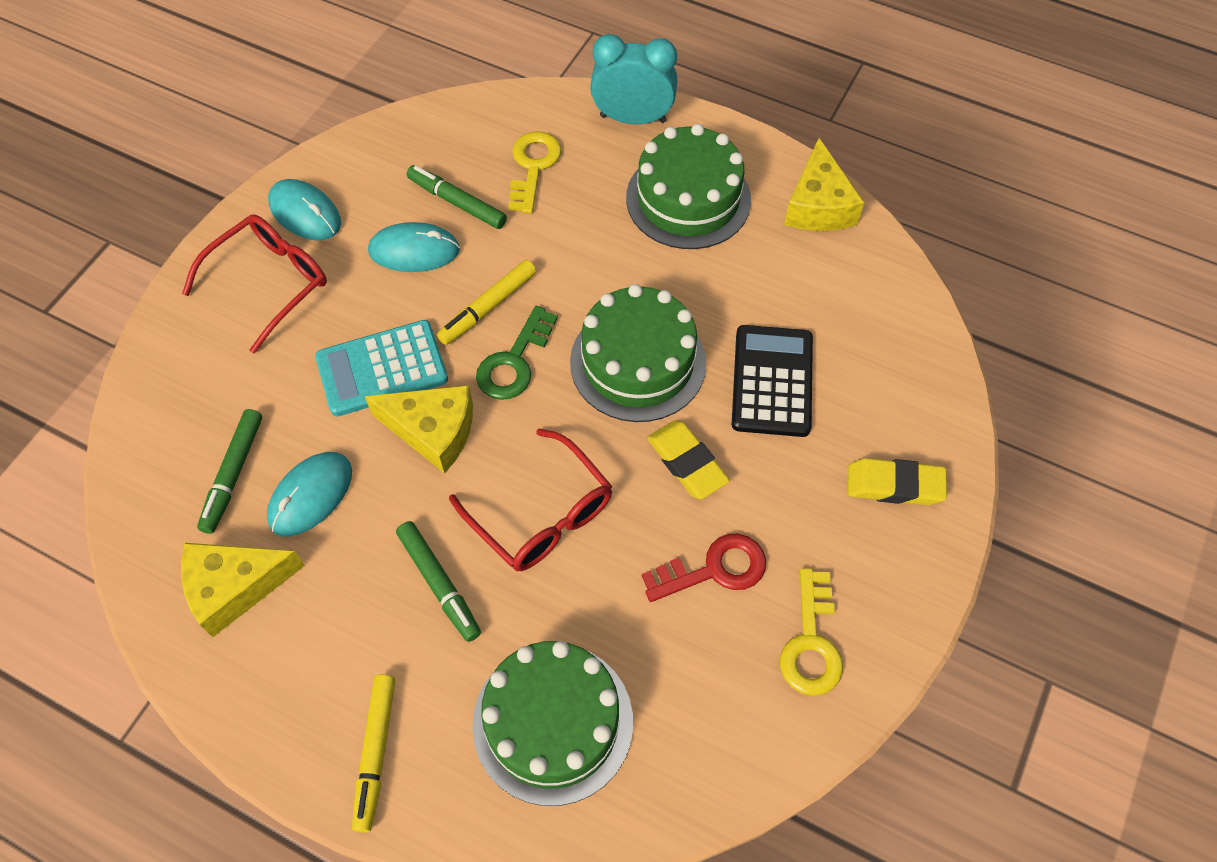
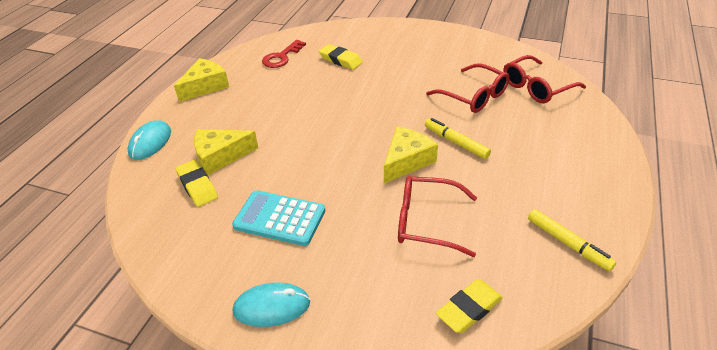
black calculator: [732,325,813,437] = 1 -> none = 0
green cake: [472,641,633,806] [570,284,706,422] [626,124,751,249] = 3 -> none = 0
green key: [476,306,558,400] = 1 -> none = 0
green marker: [197,409,262,534] [396,521,481,642] [407,165,507,229] = 3 -> none = 0
red glasses: [182,214,327,354] [449,429,613,571] = 2 -> [398,176,477,257] [426,63,510,113] [503,55,586,103] = 3
turquoise clock: [590,34,677,124] = 1 -> none = 0
turquoise mouse: [267,452,352,537] [268,179,341,240] [368,222,460,272] = 3 -> [128,120,171,160] [233,282,310,327] = 2
yellow eraser: [647,420,730,499] [848,458,947,505] = 2 -> [175,160,218,207] [319,44,363,70] [436,279,503,333] = 3
yellow key: [508,131,561,214] [780,568,843,696] = 2 -> none = 0

